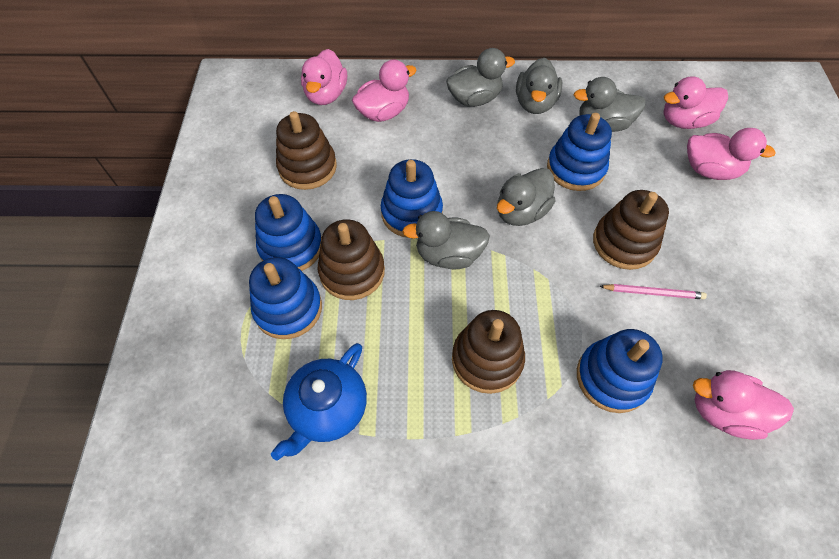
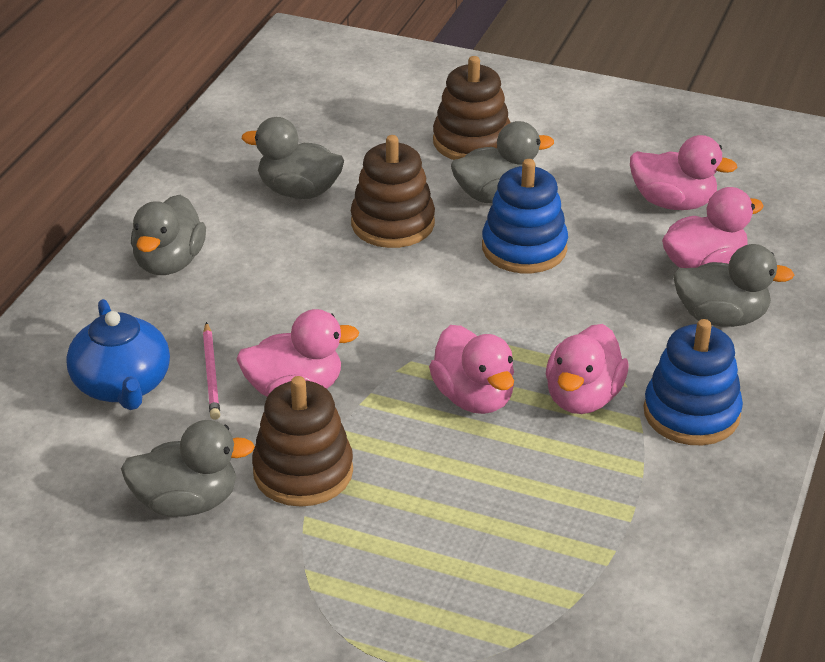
blue stacking toy: [249,257,322,339] [255,194,322,271] [381,159,443,238] [547,113,612,191] [577,329,663,413] = 5 -> [482,159,568,273] [644,319,743,445] = 2
brown stacking toy: [276,111,337,190] [318,219,385,300] [452,310,525,394] [593,190,669,270] = 4 -> [252,376,353,507] [351,135,435,248] [433,56,511,160] = 3

